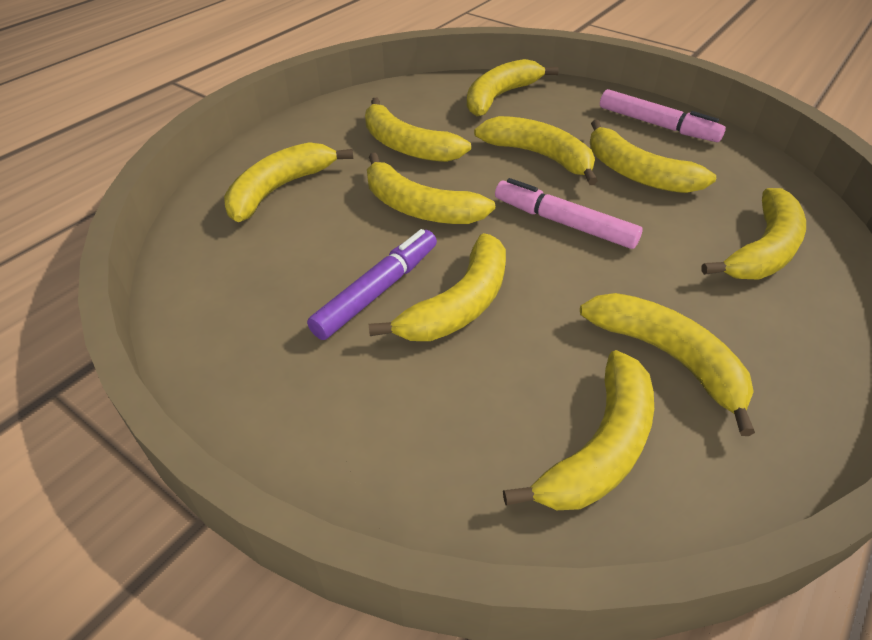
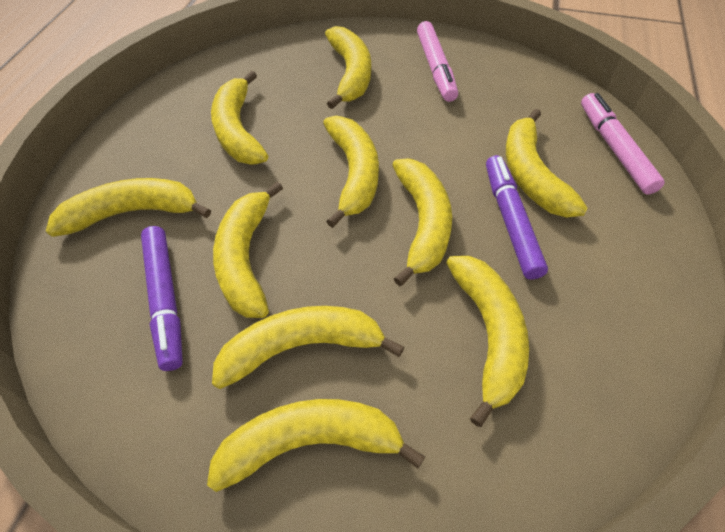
purple marker: [307,229,437,340] = 1 -> [141,226,183,371] [486,155,548,280] = 2

